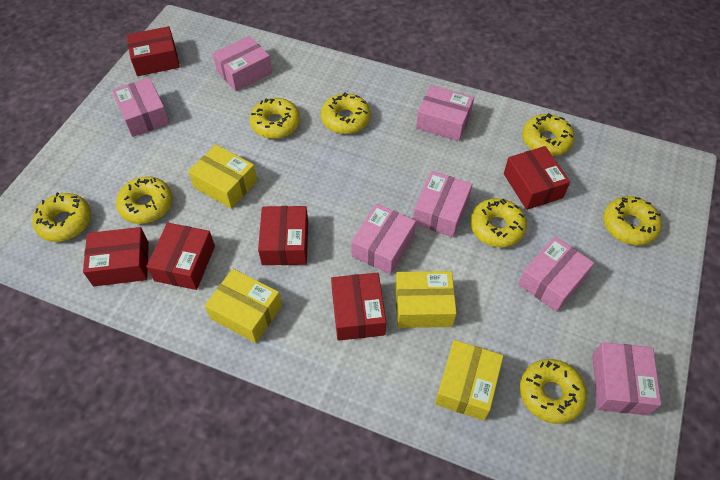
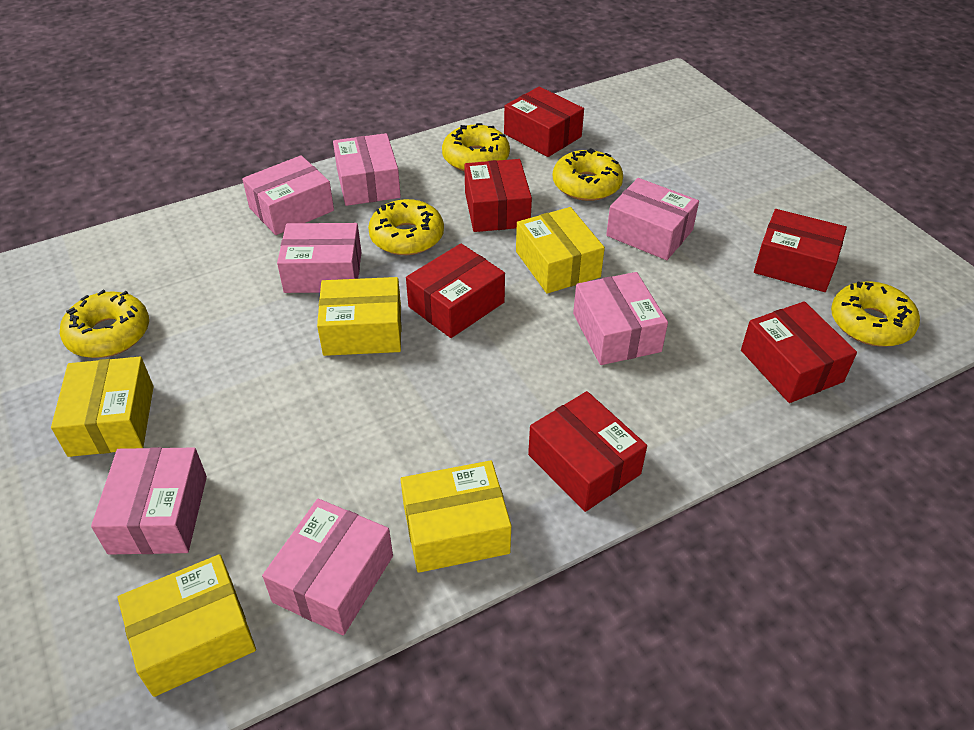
yellow box: [188,144,257,209] [205,269,282,343] [395,271,457,328] [435,340,503,421] = 4 -> [51,357,154,457] [118,554,256,697] [317,277,401,356] [401,460,511,573] [516,207,605,294] = 5
yellow donut: [32,192,91,242] [116,176,173,224] [250,98,300,139] [321,92,371,134] [470,198,527,247] [520,359,587,424] [522,113,575,156] [603,196,662,245] = 8 -> [60,290,149,358] [368,199,444,255] [442,123,510,172] [553,148,623,201] [831,281,920,347] = 5

